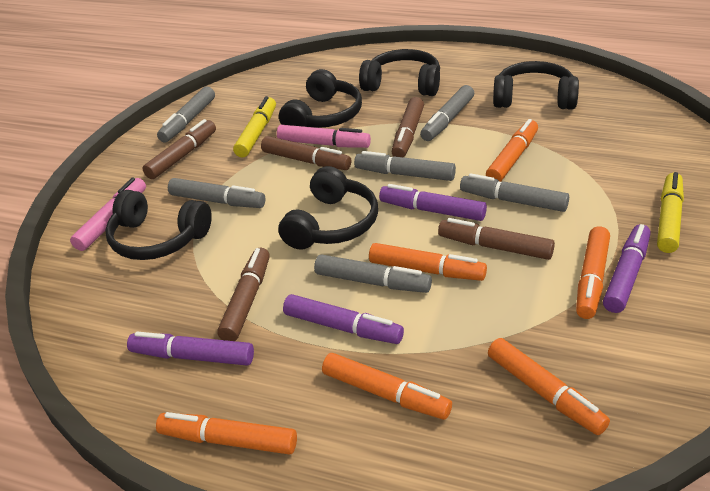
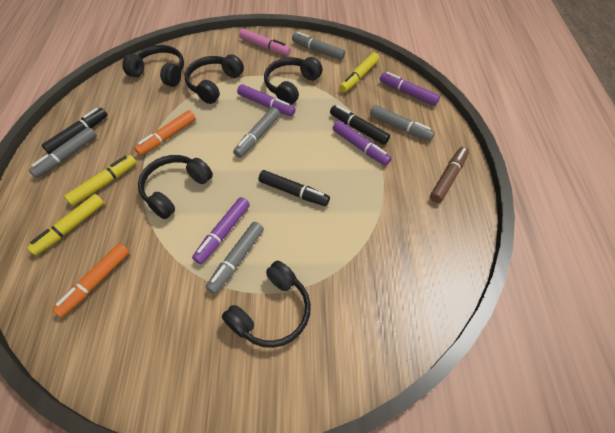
black marker: none = 0 -> [42,108,108,154] [258,170,330,206] [330,105,390,145] = 3
brown marker: [142,119,216,179] [217,248,270,341] [261,136,351,170] [392,97,424,157] [438,218,555,260] = 5 -> [430,147,469,203] = 1
grey marker: [157,87,215,142] [168,178,265,208] [314,254,432,293] [354,151,456,181] [420,85,474,141] [460,173,569,212] = 6 -> [29,127,97,178] [206,222,264,294] [233,107,280,158] [292,32,345,60] [370,105,435,141] = 5
orange marker: [156,412,297,455] [322,353,452,420] [369,243,487,281] [486,119,538,182] [488,338,610,435] [576,226,610,319] = 6 -> [52,243,130,317] [134,110,196,156] = 2
pink marker: [70,178,146,251] [277,125,371,148] = 2 -> [239,29,291,56] = 1
yellow marker: [233,96,276,157] [657,172,684,253] = 2 -> [27,194,104,255] [64,155,137,206] [339,52,379,92] = 3

